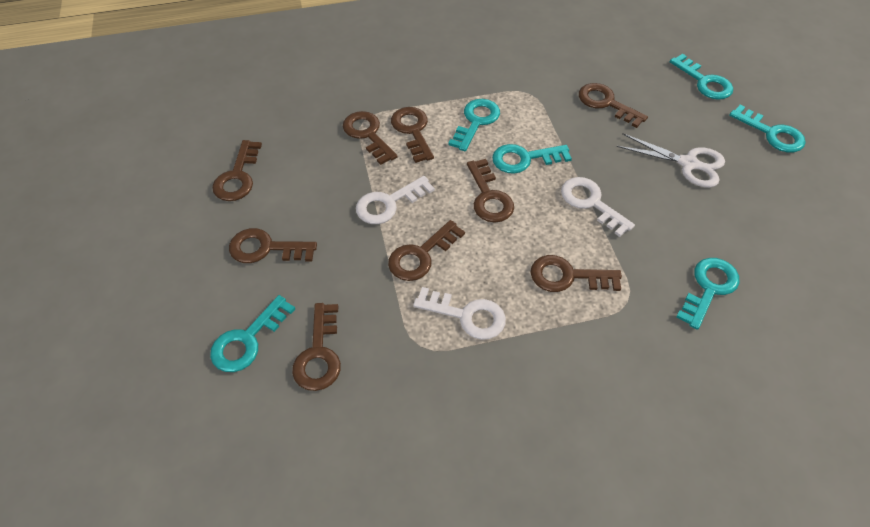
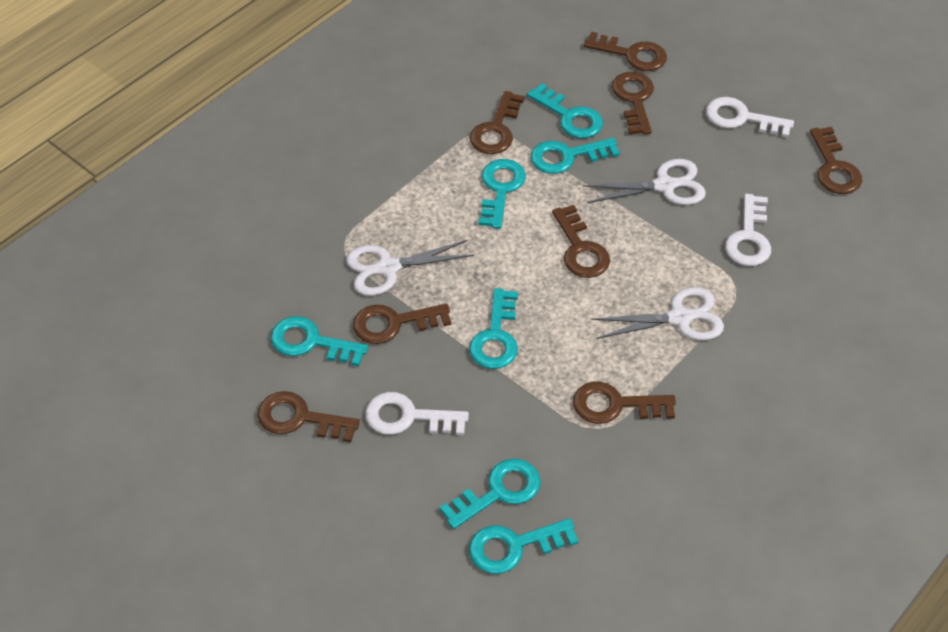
brown key: [212,140,262,201] [229,228,317,263] [292,303,341,391] [343,111,398,165] [388,220,465,281] [391,107,434,163] [467,159,514,223] [531,255,622,292] [579,83,648,128] = 9 -> [258,391,360,442] [353,304,451,344] [470,91,525,154] [552,205,610,278] [573,381,676,424] [584,32,667,71] [612,72,654,134] [810,127,862,194] = 8
turquoise key: [210,295,295,372] [448,99,500,151] [492,144,572,174] [670,54,733,100] [676,258,740,330] [729,105,806,153] = 6 -> [271,316,368,366] [440,459,541,529] [469,288,518,369] [469,518,579,574] [478,159,526,229] [527,83,603,138] [531,138,620,174] = 7
white scissors: [617,133,725,188] = 1 -> [346,240,474,296] [583,159,706,205] [591,287,724,340] = 3

